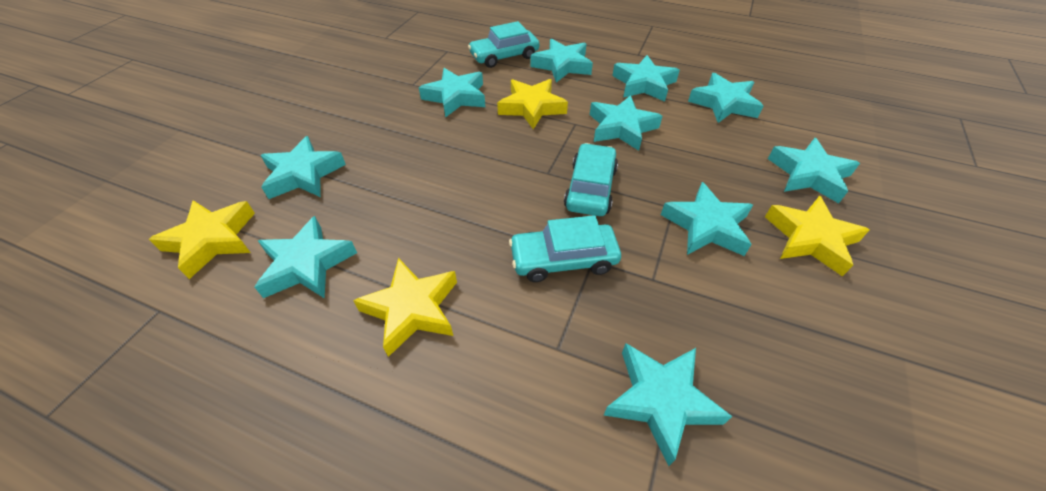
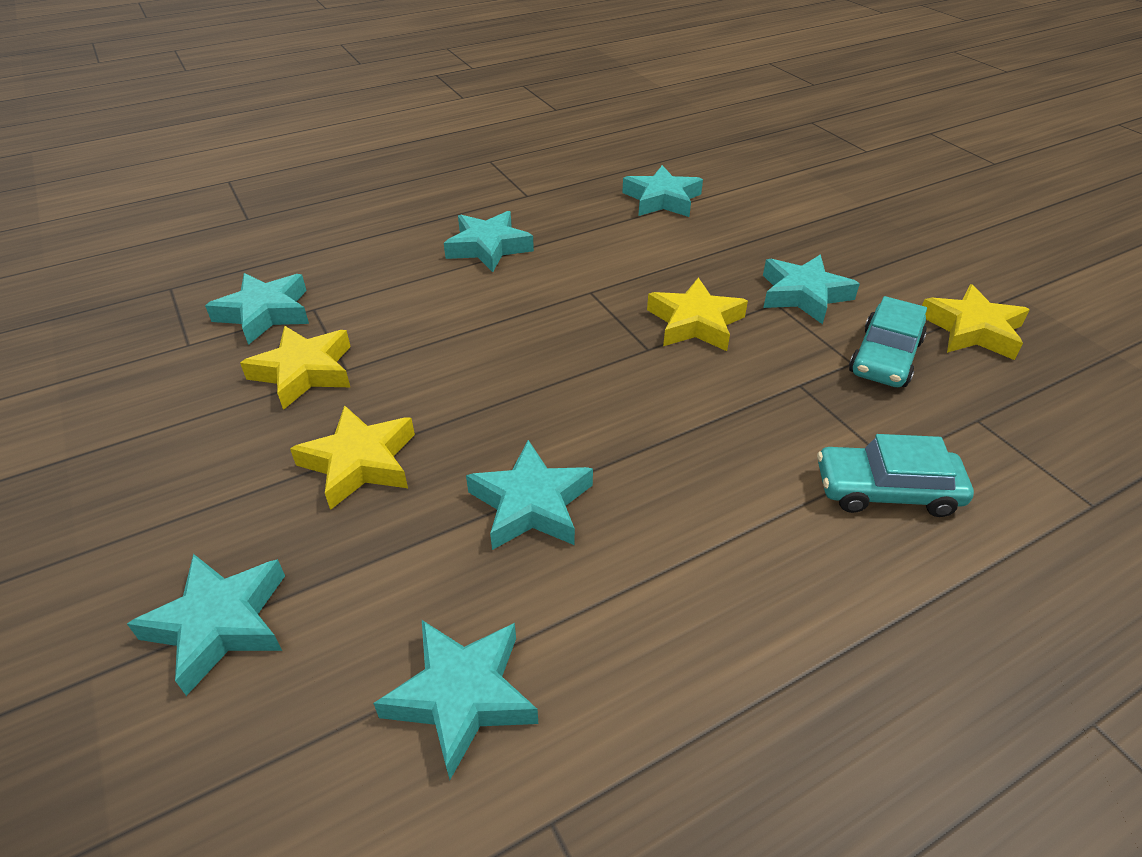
turquoise car: [468,21,539,68] [509,215,621,282] [564,143,618,216] = 3 -> [817,434,974,517] [849,296,927,387] = 2
turquoise star: [255,216,357,299] [260,136,346,199] [419,68,485,118] [530,39,593,83] [590,95,663,151] [604,343,732,466] [612,55,680,102] [661,182,753,256] [688,73,763,123] [768,138,860,203] = 10 -> [127,554,285,696] [205,273,309,345] [373,620,538,780] [444,211,534,272] [466,440,593,550] [622,165,703,217] [763,255,860,324] = 7

